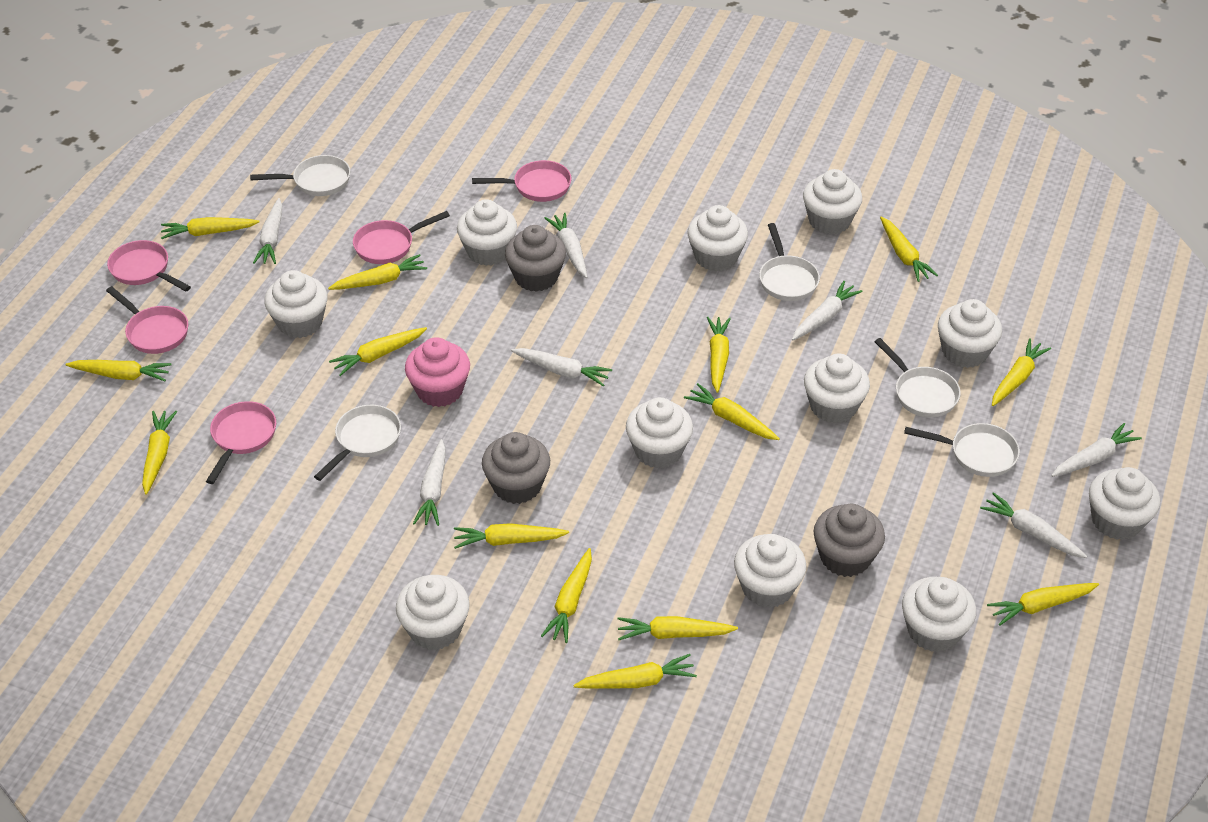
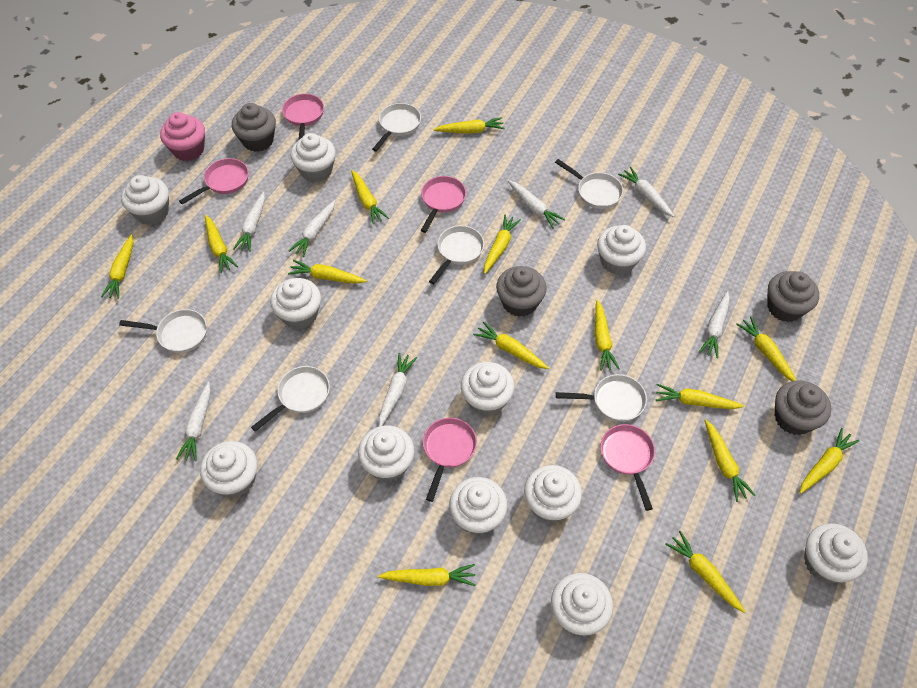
grey cupcake: [482,432,550,504] [505,225,566,292] [813,504,885,577] = 3 -> [232,103,276,152] [496,266,547,317] [767,271,819,322] [775,380,831,435] = 4
white pan: [250,155,350,196] [314,405,401,481] [759,223,820,301] [875,338,961,418] [904,423,1020,477] = 5 -> [119,309,207,353] [251,366,330,432] [372,103,421,152] [429,225,484,284] [555,159,623,209] [556,374,647,422] = 6

